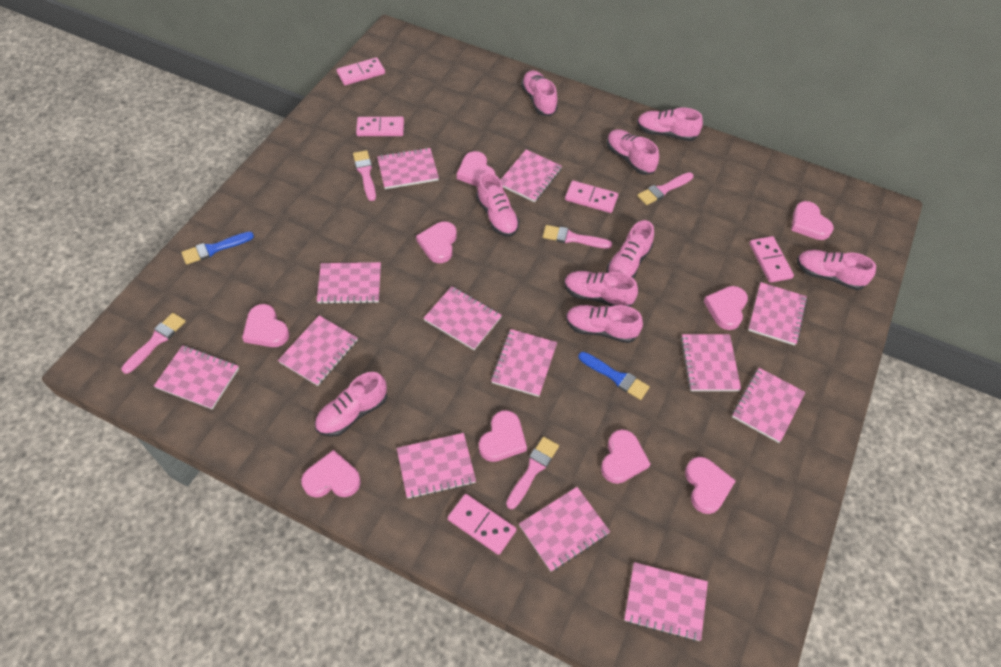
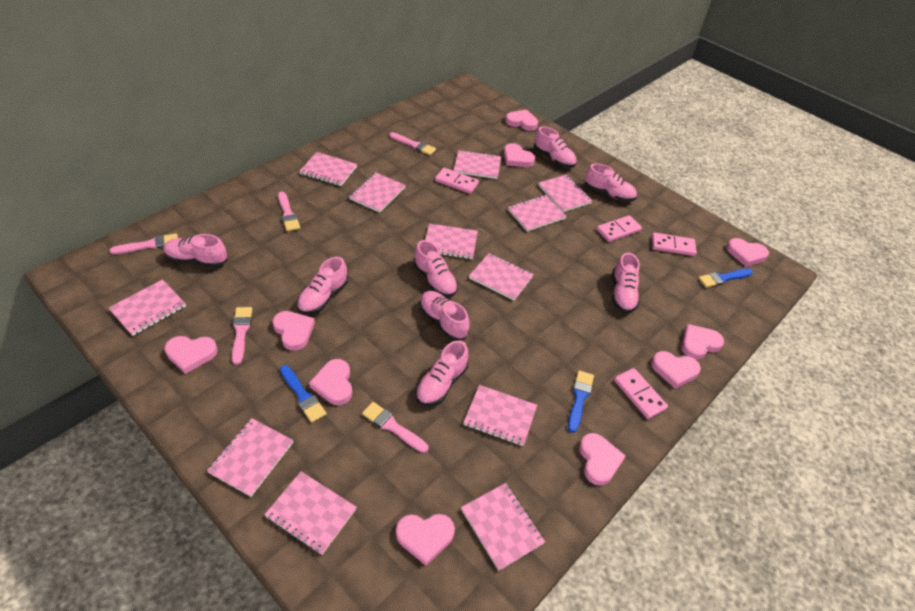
blue brush: [181,232,254,265] [578,352,650,400] = 2 -> [280,365,327,423] [568,370,594,433] [698,269,753,288] = 3
pink domino: [337,57,385,85] [356,117,404,136] [448,494,517,555] [565,181,618,213] [749,236,794,283] = 5 -> [435,168,479,194] [597,215,642,242] [614,368,668,419] [652,232,697,256] = 4
pink heart: [242,304,289,347] [301,450,361,498] [416,221,457,263] [457,151,495,186] [479,410,527,462] [601,429,650,484] [685,457,736,514] [704,286,748,330] [791,201,834,240] = 9 -> [164,336,218,374] [272,311,315,351] [309,359,352,405] [396,514,455,566] [504,143,535,167] [505,110,538,131] [579,433,626,486] [651,351,701,389] [682,324,724,360] [726,238,769,267] = 10
pink notebook: [154,345,239,409] [278,315,357,386] [317,262,381,304] [377,148,439,189] [397,433,476,499] [424,286,502,350] [491,329,557,397] [501,150,562,202] [519,487,610,572] [624,562,708,641] [681,334,741,391] [732,368,806,443] [748,282,807,345] = 13 -> [109,280,186,336] [207,418,293,497] [264,471,357,555] [299,152,357,186] [349,173,406,213] [425,223,478,259] [454,150,501,179] [461,483,545,571] [463,385,537,446] [469,253,534,301] [508,195,567,232] [538,175,592,212] = 12
pink shoe: [315,372,387,437] [476,172,520,237] [521,70,558,116] [564,271,638,307] [566,305,643,343] [607,129,659,175] [607,220,654,279] [637,107,703,141] [797,250,876,290] = 9 -> [163,234,227,267] [297,257,348,314] [414,240,458,297] [416,341,468,406] [419,291,470,341] [534,126,576,168] [584,163,637,202] [612,253,640,313] = 8

